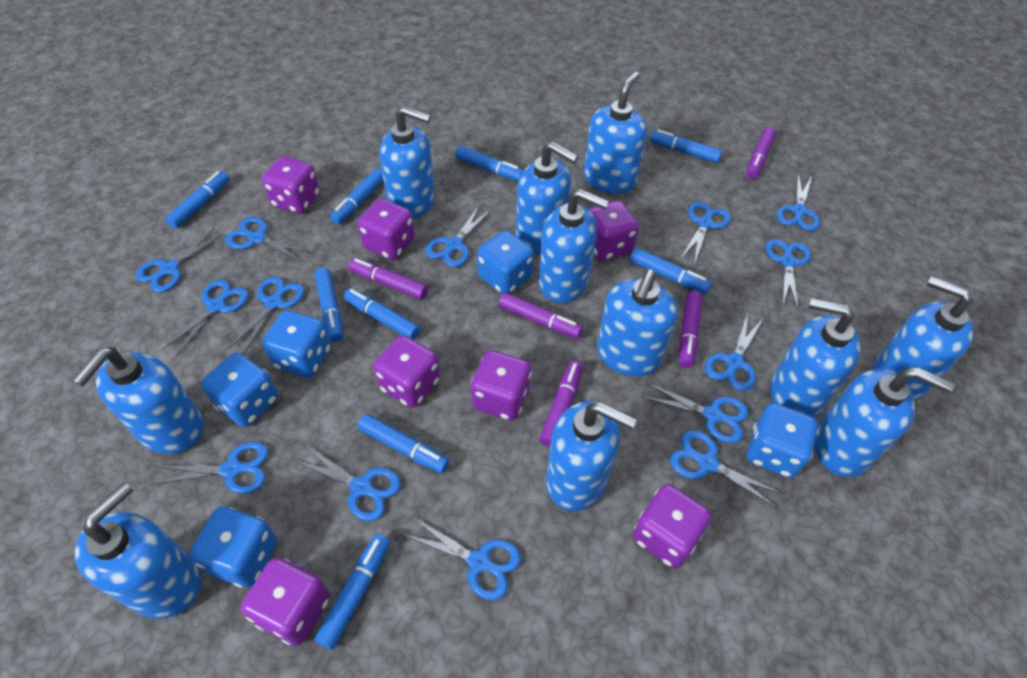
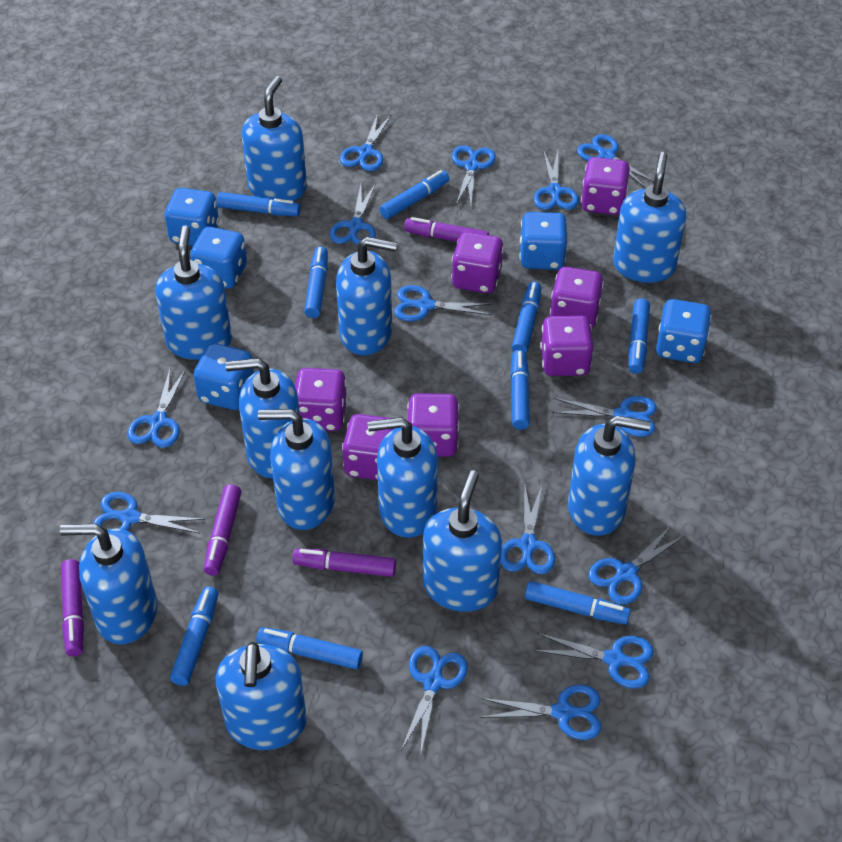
purple marker: [348,258,428,300] [498,292,583,339] [539,361,583,447] [679,291,703,368] [746,127,776,179] = 5 -> [61,559,84,656] [204,484,241,575] [292,549,396,577] [404,217,489,242] = 4

